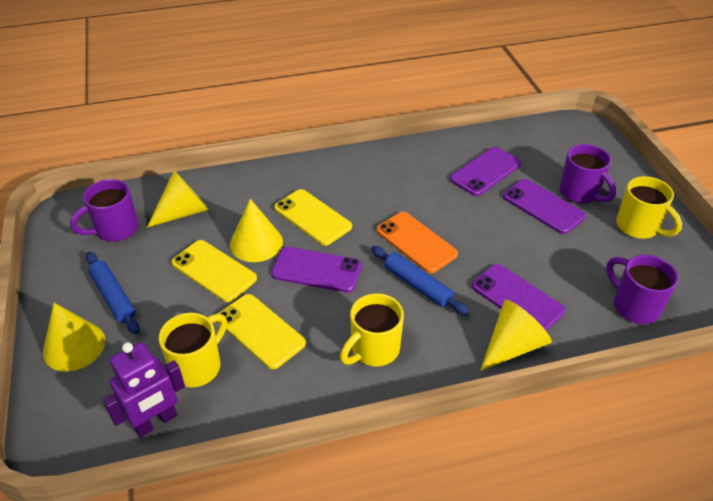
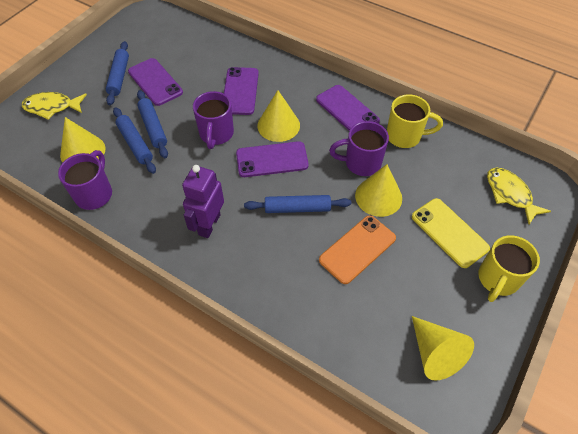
blue rolling pin: [86,252,139,334] [371,246,469,315] = 2 -> [106,41,129,106] [113,107,156,174] [137,90,168,158] [244,195,351,213] = 4
yellow fish: none = 0 -> [22,92,87,120] [487,168,551,224] = 2
yellow mug: [159,313,227,387] [340,293,404,366] [616,176,682,239] = 3 -> [387,95,443,148] [478,235,540,302] = 2
yellow phone: [171,240,257,302] [217,294,306,369] [274,189,352,246] = 3 -> [412,198,490,268] = 1

